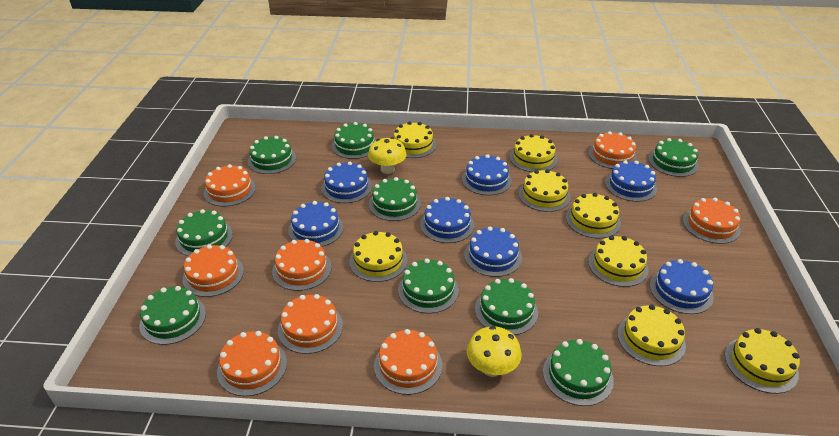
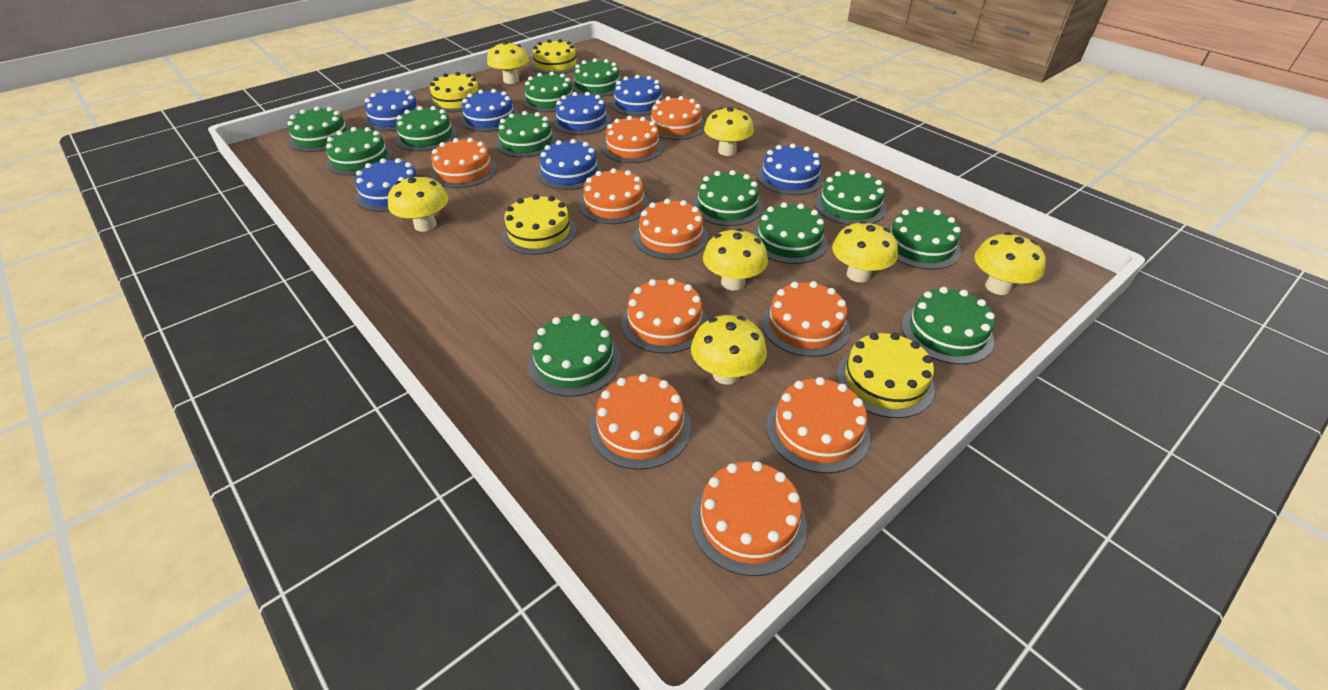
green cake: [139,286,206,345] [175,209,233,256] [248,136,296,174] [332,122,376,159] [369,177,421,221] [398,258,459,313] [475,278,538,335] [543,339,614,406] [648,138,699,177] = 9 -> [287,106,351,152] [325,127,393,176] [395,106,458,151] [496,111,557,158] [522,72,573,112] [528,314,621,397] [572,58,621,97] [692,170,763,226] [752,202,827,264] [815,170,886,225] [889,207,961,270] [901,287,995,364] = 12
orange cake: [182,244,244,297] [204,164,256,207] [217,331,287,396] [272,239,332,291] [278,294,343,354] [374,329,442,395] [589,131,637,169] [683,198,741,244] = 8 -> [430,138,497,188] [579,168,649,224] [590,374,691,470] [602,116,664,163] [622,278,708,354] [634,199,708,260] [649,96,705,140] [691,461,807,576] [762,281,850,357] [766,377,870,473] = 10
yellow cake: [349,231,407,282] [394,122,437,158] [510,134,558,172] [519,169,571,212] [566,193,621,238] [588,236,649,287] [617,305,686,366] [725,328,800,394] = 8 -> [429,72,479,113] [502,194,576,255] [530,39,581,74] [837,333,935,418] = 4
yellow mushroom: [368,137,406,174] [467,326,522,377] = 2 -> [388,175,448,232] [487,41,529,84] [691,315,767,385] [703,228,768,290] [704,107,754,156] [832,221,898,283] [974,232,1046,295] = 7

